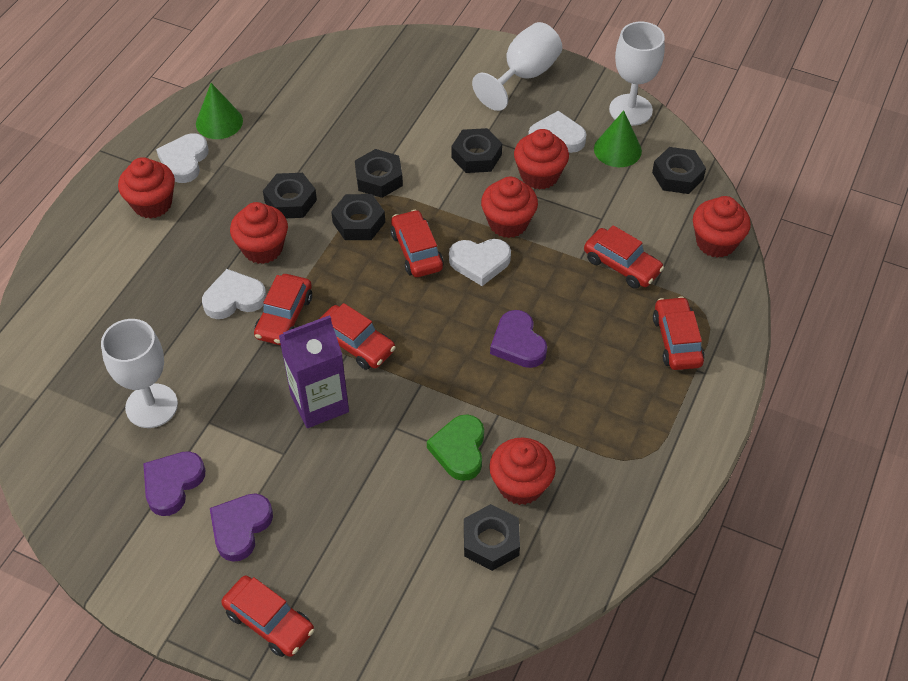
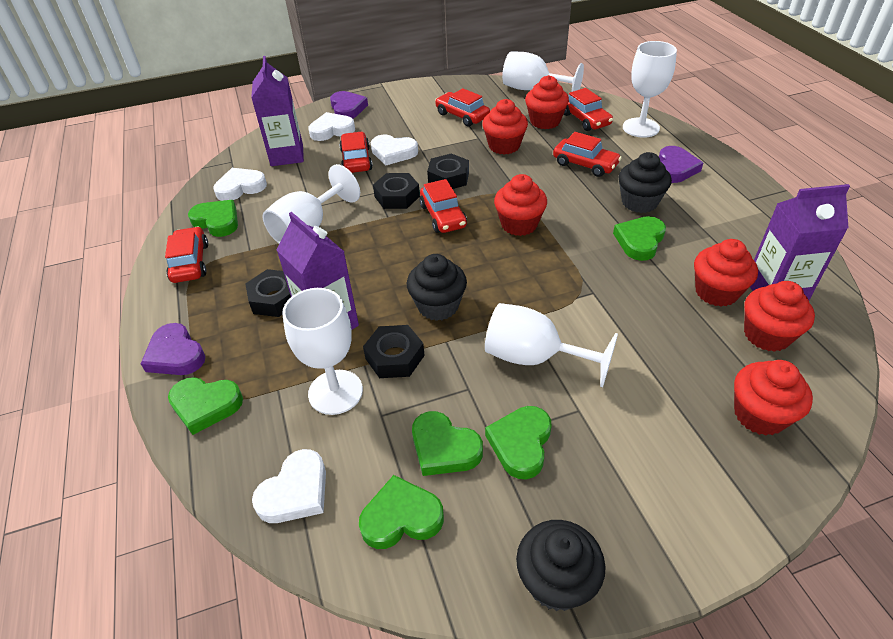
black cupcake: none = 0 -> [407,254,467,321] [516,520,606,611] [618,152,672,213] = 3
black nut: [263,173,317,218] [331,194,385,240] [355,149,403,198] [451,128,502,173] [464,504,520,571] [652,147,706,194] = 6 -> [245,269,291,317] [363,325,425,378] [373,173,420,209] [427,153,469,189] = 4
green cone: [196,83,243,139] [594,110,642,167] = 2 -> none = 0
green heart: [427,414,484,481] = 1 -> [168,377,243,435] [188,200,238,237] [359,475,444,549] [412,411,483,476] [485,406,552,479] [613,216,666,261] = 6
purple carton: [279,315,349,428] = 1 -> [251,56,304,166] [276,212,359,330] [750,184,850,300] = 3
white goblet: [101,319,178,428] [472,22,562,111] [609,22,665,126] = 3 -> [262,164,360,244] [282,288,363,415] [485,303,618,387] [502,51,584,92] [623,41,677,138] = 5

